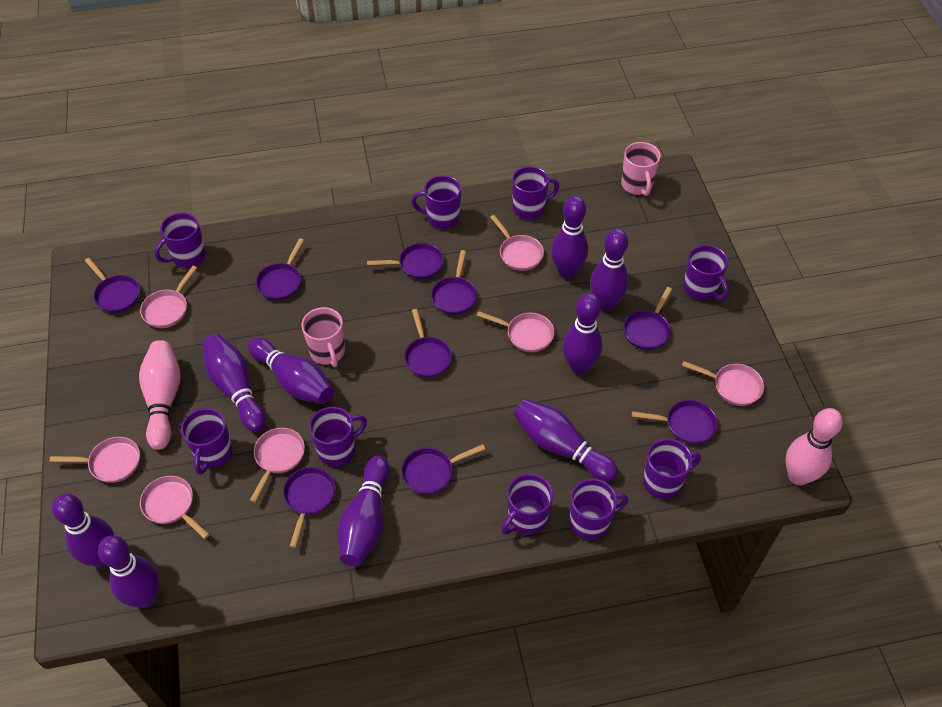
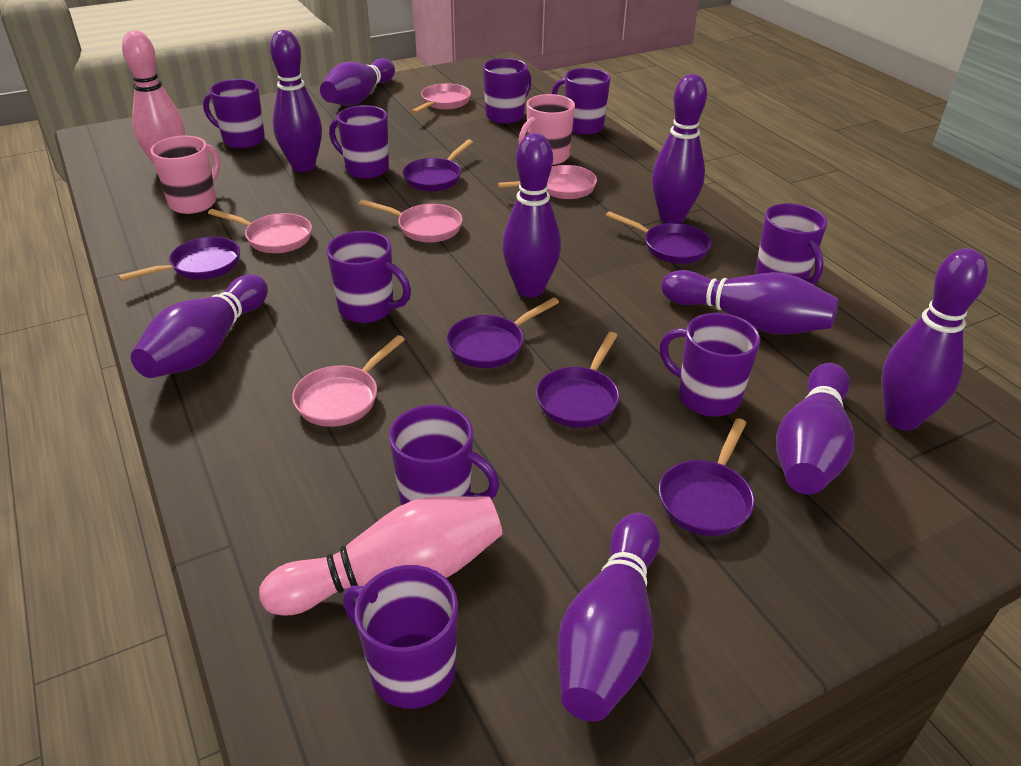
pink pan: [49,437,140,483] [140,266,197,328] [140,476,210,539] [250,428,305,503] [477,311,555,352] [490,215,544,271] [682,361,764,406] = 7 -> [208,209,312,253] [292,335,405,427] [359,199,463,242] [411,83,471,114] [498,165,597,199] = 5
purple pan: [85,258,140,313] [256,238,304,300] [283,467,335,548] [367,243,444,279] [401,444,485,495] [404,309,452,378] [431,250,477,315] [624,287,672,350] [632,400,718,444] = 9 -> [118,237,240,281] [403,140,473,191] [447,297,559,368] [536,332,620,428] [606,211,712,264] [659,418,754,536] = 6

